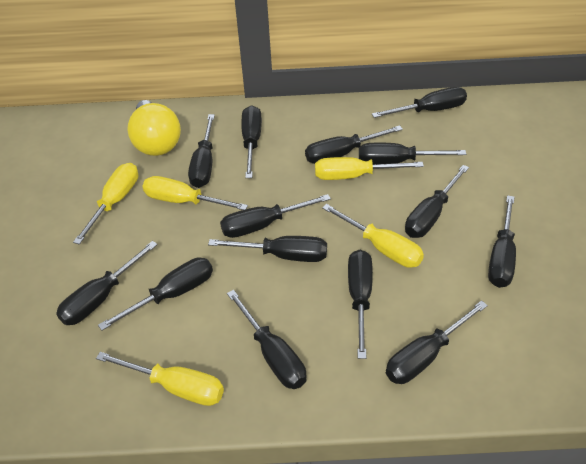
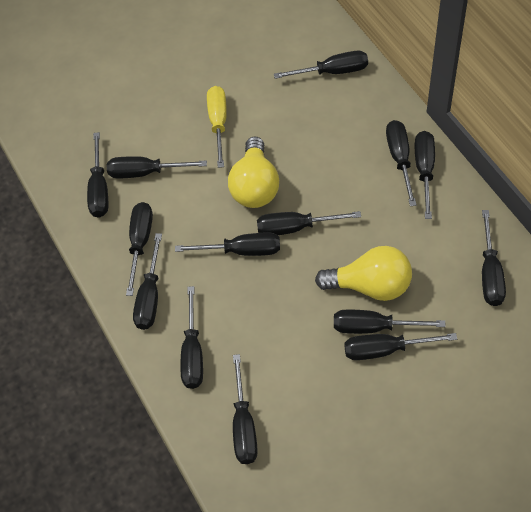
yellow light bulb: [127,100,181,156] = 1 -> [228,136,279,208] [315,246,412,301] = 2
yellow screwdriver: [73,163,138,245] [96,352,224,406] [142,176,248,210] [315,157,424,180] [322,204,424,268] = 5 -> [207,86,227,168] = 1

